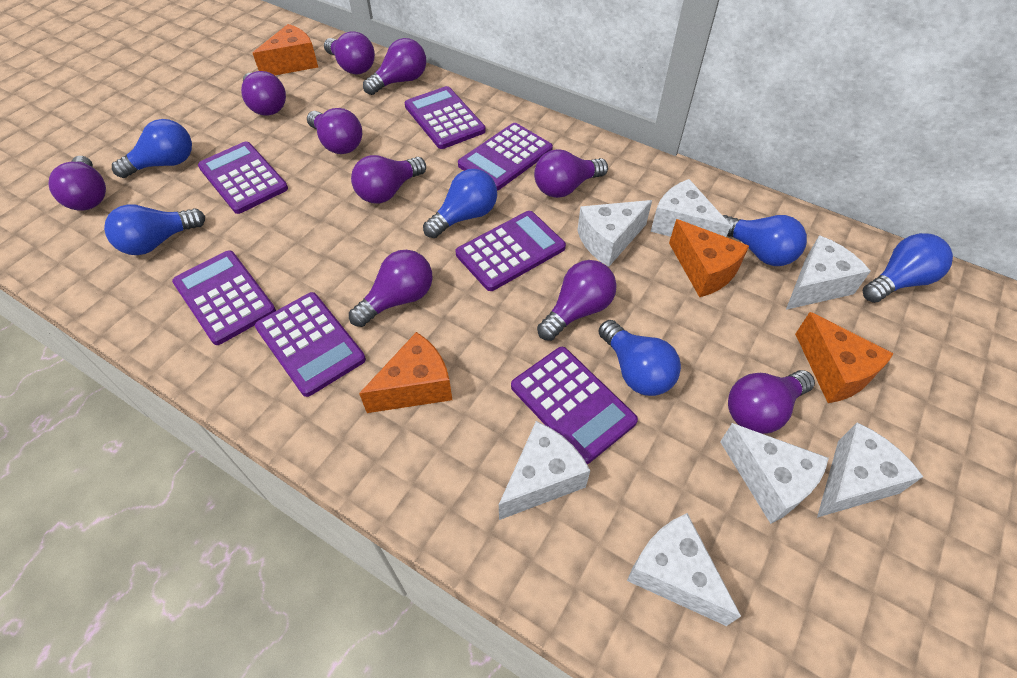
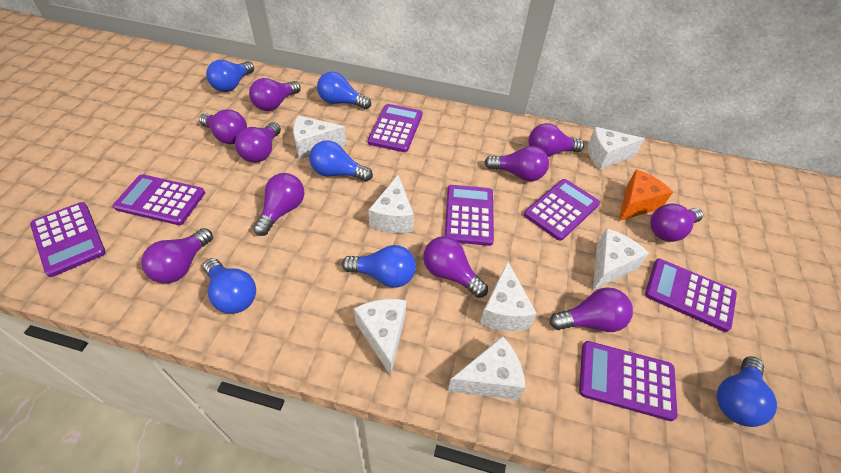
orange cheese: [253,24,318,75] [359,332,452,413] [669,219,749,297] [795,312,894,403] = 4 -> [619,169,673,221] = 1

